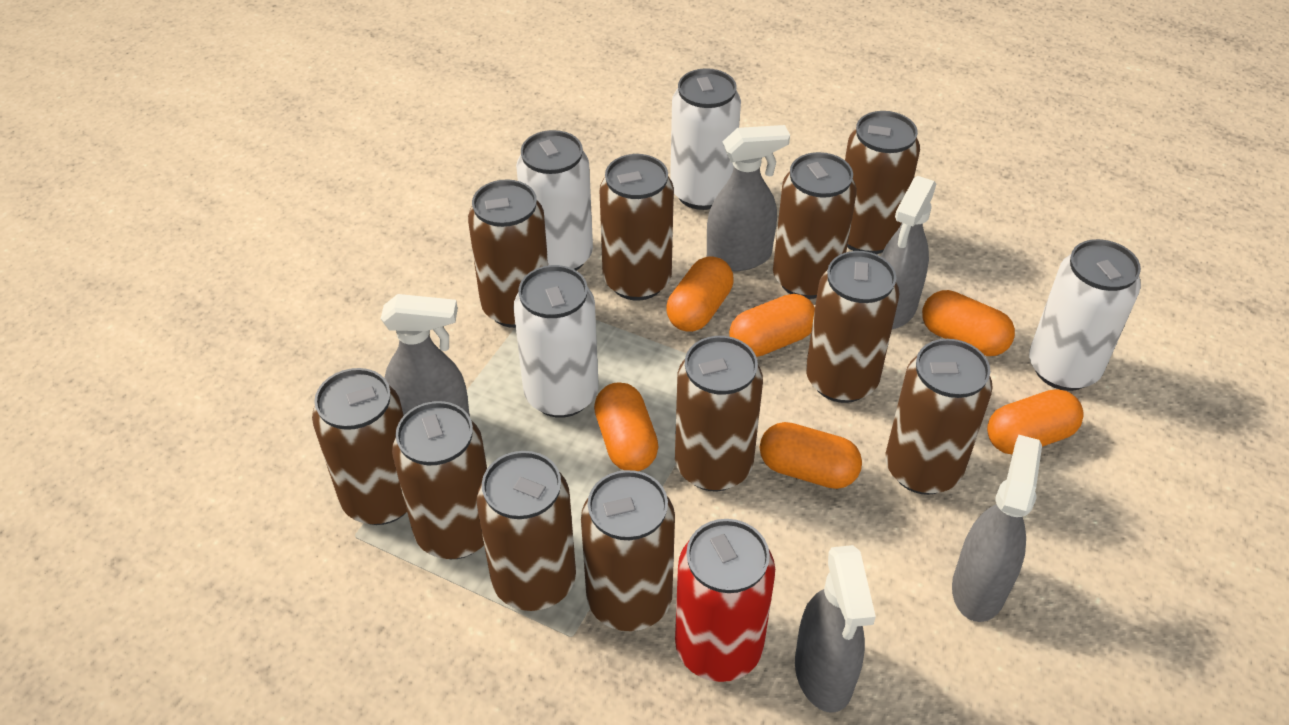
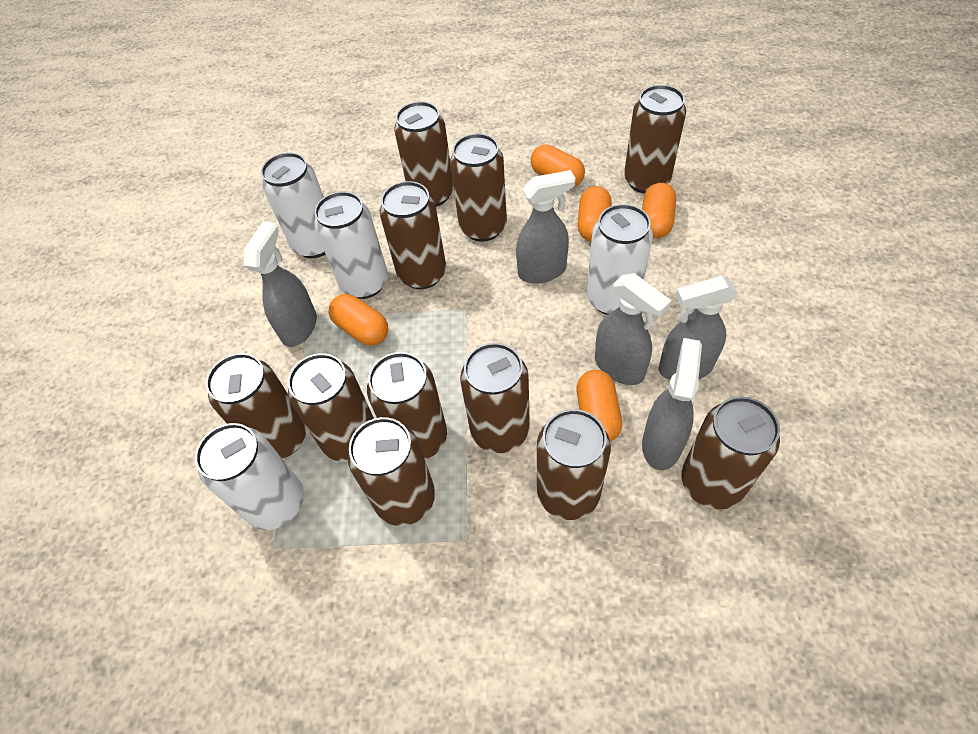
orange capsule: [594,382,659,471] [666,256,734,332] [729,294,815,357] [760,422,862,489] [922,290,1015,356] [987,389,1084,455] = 6 -> [329,294,388,346] [531,144,585,188] [576,370,622,441] [578,186,612,241] [642,183,676,238] = 5
red can: [675,519,775,682] = 1 -> none = 0

